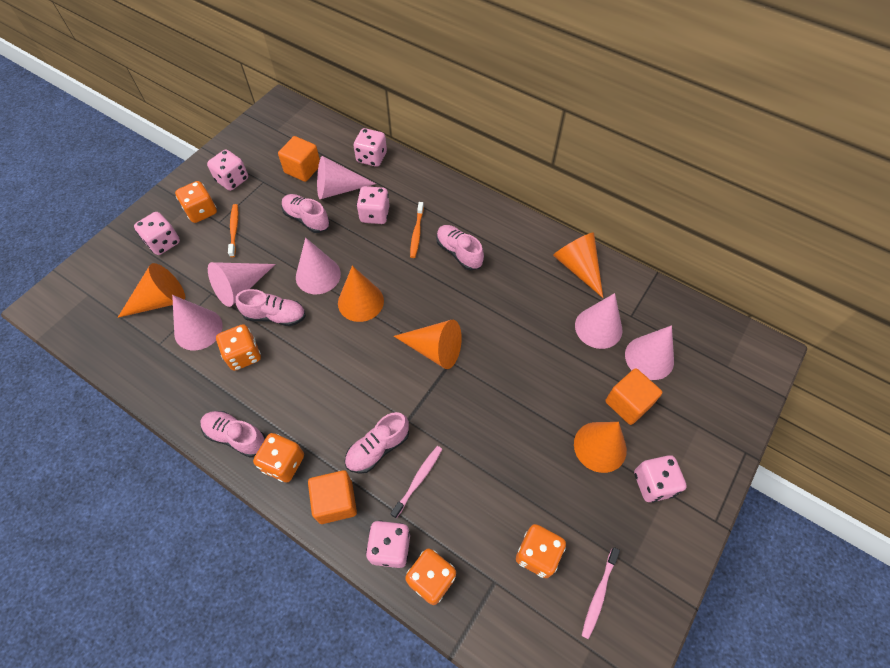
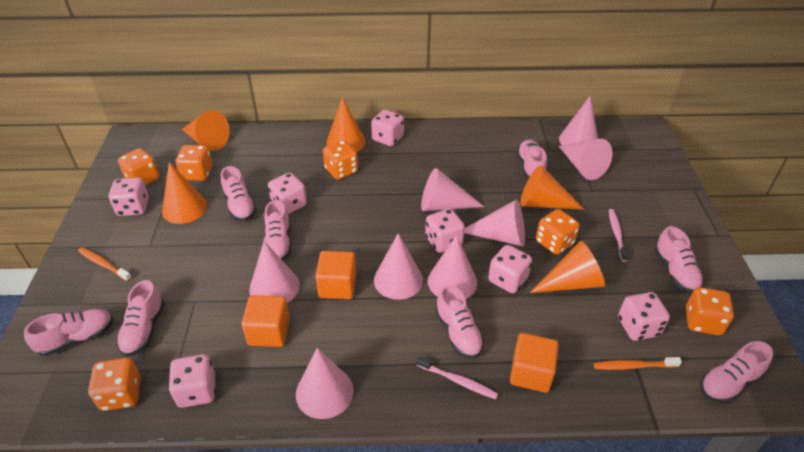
orange dice: [175,181,217,223] [216,324,261,371] [253,433,304,482] [405,548,456,605] [516,524,566,578] = 5 -> [88,358,141,411] [118,148,160,185] [176,145,213,181] [323,140,358,180] [536,209,579,255] [686,287,734,335] = 6
pink cone: [172,295,223,350] [208,262,275,307] [296,238,341,294] [317,156,376,199] [575,293,622,349] [625,325,674,380] = 6 -> [249,241,300,303] [296,348,354,419] [374,234,423,300] [421,168,484,211] [428,235,477,299] [464,199,525,246] [558,139,612,180] [559,96,598,145] = 8
pink dice: [134,212,180,255] [207,149,248,191] [353,128,387,167] [356,186,390,224] [366,520,410,568] [634,455,687,503] = 6 -> [108,178,149,216] [168,354,216,408] [268,173,307,214] [371,110,404,146] [425,209,465,253] [488,245,532,293] [618,292,670,341] = 7
pink shoe: [201,411,266,458] [236,289,306,326] [281,194,330,233] [345,412,409,474] [436,225,484,271] = 5 -> [24,309,113,356] [116,280,165,357] [221,166,256,221] [263,200,291,261] [435,285,484,359] [517,139,547,179] [655,226,704,293] [700,341,773,403] = 8

